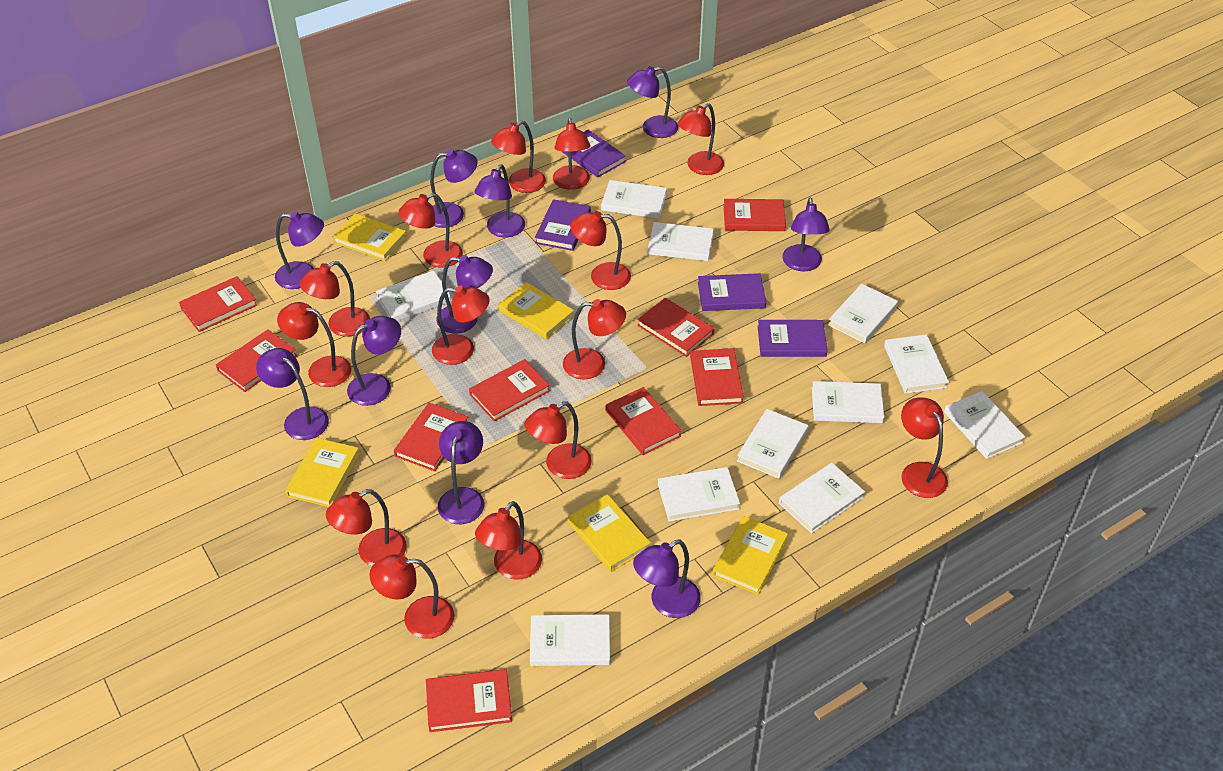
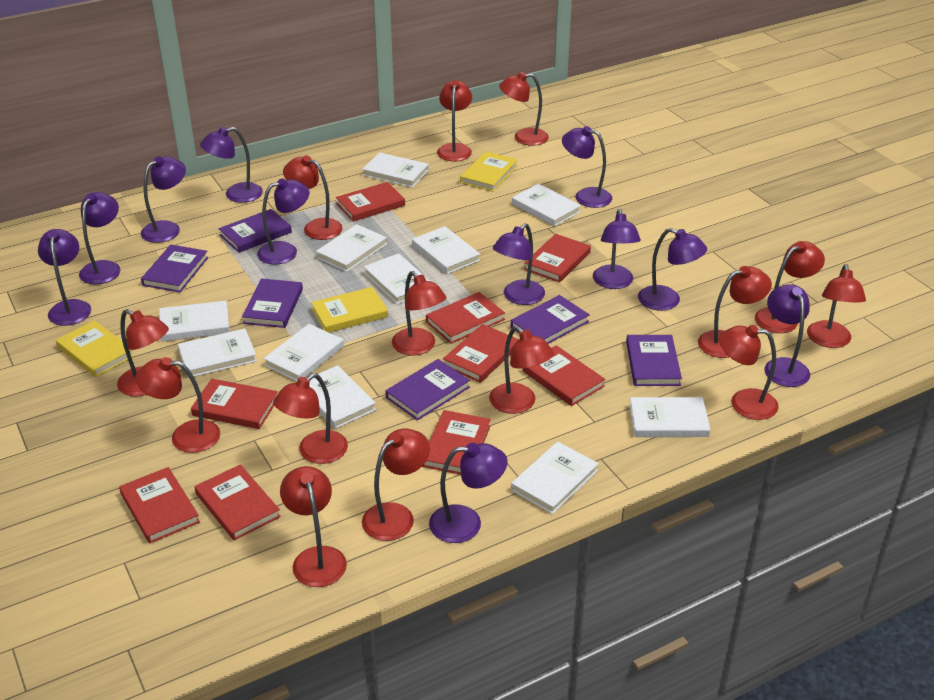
purple book: [535,199,591,251] [561,130,626,178] [698,273,766,311] [758,320,828,357] = 4 -> [141,245,208,292] [219,209,292,253] [242,278,303,328] [385,359,470,420] [511,295,589,344] [626,335,682,386] = 6
purple lamp: [256,348,329,440] [275,211,324,289] [347,316,401,406] [430,149,478,228] [436,255,493,333] [438,421,484,524] [474,165,525,237] [627,66,678,138] [633,540,701,618] [782,198,830,271] = 10 -> [38,229,91,326] [79,192,121,285] [141,156,186,243] [200,127,263,203] [257,178,310,265] [429,443,508,543] [493,223,545,305] [562,126,612,208] [593,209,641,289] [638,228,707,311] [764,285,810,387] = 11
yellow book: [285,438,360,507] [333,213,407,261] [498,282,574,339] [568,494,651,572] [712,516,788,595] = 5 -> [56,320,134,377] [311,287,388,332] [460,151,518,192] = 3

